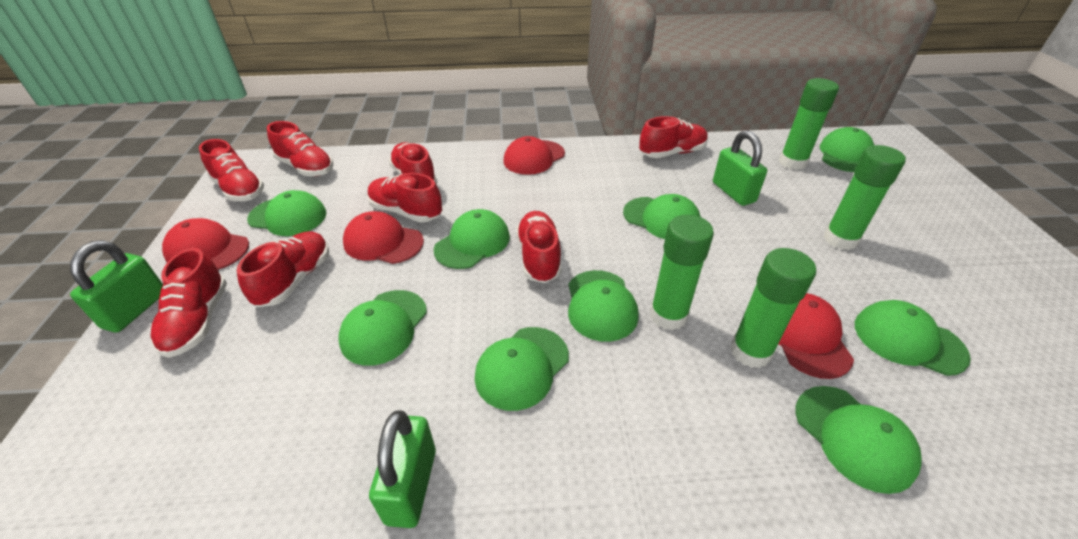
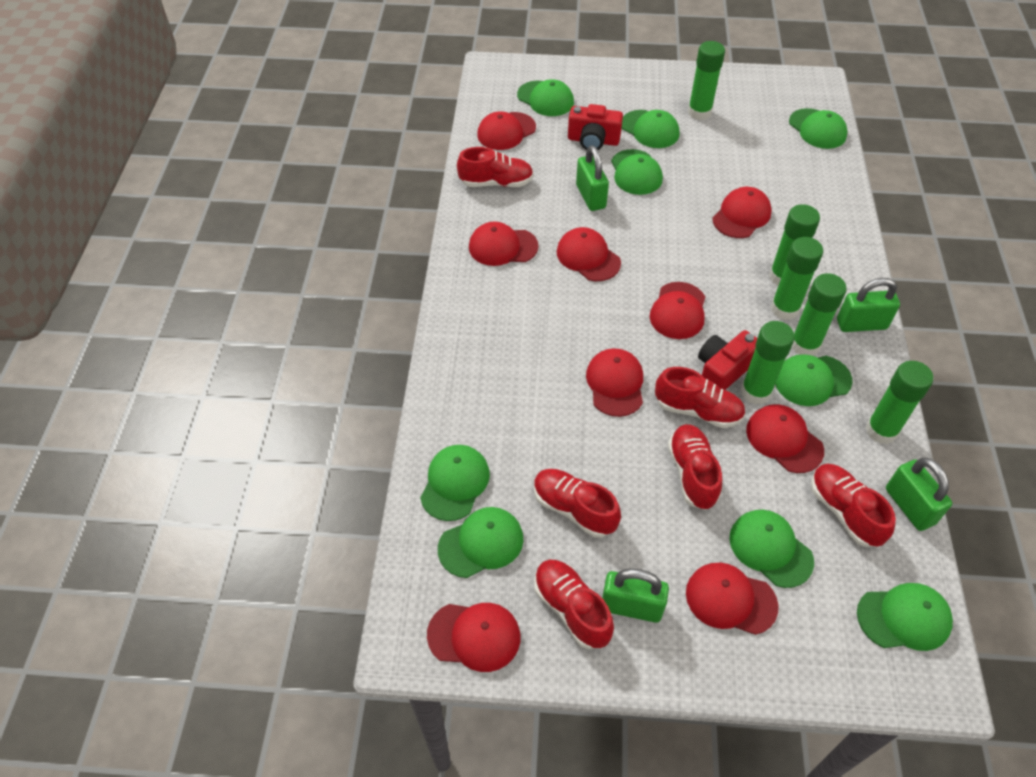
green glue stick: [650,214,714,330] [730,248,816,368] [779,78,839,170] [824,145,906,250] = 4 -> [688,41,725,120] [741,321,795,404] [769,204,820,286] [771,237,823,320] [792,273,847,356] [866,361,933,444] = 6
green padlock: [70,240,163,332] [369,410,436,528] [713,130,767,206] = 3 -> [576,145,609,211] [602,569,669,623] [837,278,900,332] [886,458,952,531] = 4
red camera: none = 0 -> [568,104,623,150] [698,330,757,390] = 2
red cap: [162,218,249,270] [343,211,424,264] [503,136,565,175] [778,293,854,379] = 4 -> [427,603,520,672] [469,222,539,266] [477,111,536,150] [557,227,621,281] [586,348,643,417] [650,282,705,339] [686,563,778,635] [712,187,772,238] [746,404,824,473] = 9
red shoe: [150,248,227,358] [199,139,264,201] [237,231,329,307] [267,121,333,176] [367,173,442,222] [389,142,437,184] [516,211,562,283] [639,116,708,158] = 8 -> [457,147,534,187] [534,469,621,537] [534,560,614,649] [655,367,745,428] [668,424,722,510] [811,464,896,547] = 6

